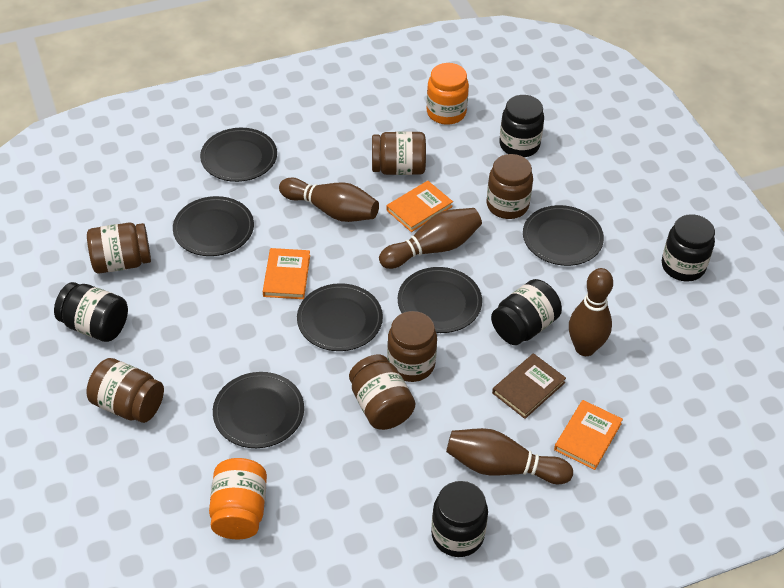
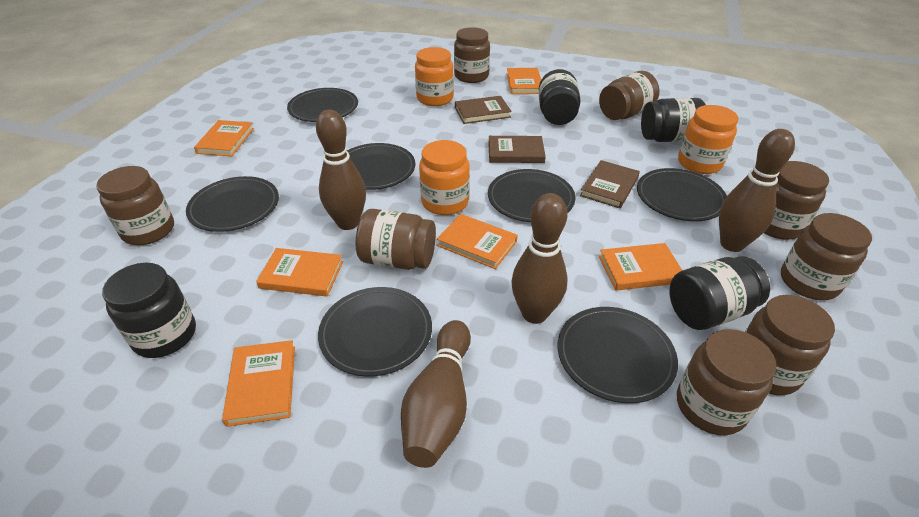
black jar: [54,282,128,342] [431,481,488,557] [491,279,562,345] [499,95,544,157] [662,214,715,282] = 5 -> [102,263,196,358] [539,69,581,125] [641,98,706,142] [669,256,770,330] = 4
black plate: [173,196,254,256] [200,128,277,182] [213,372,304,448] [297,283,383,351] [398,267,482,333] [523,205,604,266] = 6 -> [186,176,279,232] [287,88,358,122] [318,287,432,377] [347,143,416,190] [488,169,575,222] [557,307,678,403] [637,168,727,221] = 7
brown book: [492,353,566,419] = 1 -> [455,96,512,124] [488,136,546,163] [580,160,640,208] = 3
brown jar: [86,358,164,423] [87,223,151,274] [349,355,415,430] [372,132,426,175] [387,311,437,382] [487,154,533,219] = 6 -> [96,166,174,245] [356,209,436,270] [454,27,490,83] [599,71,659,120] [677,329,776,435] [745,295,835,395] [764,161,829,240] [781,213,872,300] = 8
orange book: [263,248,310,299] [386,181,453,232] [554,400,623,470] = 3 -> [194,120,254,157] [222,340,295,427] [256,248,343,297] [437,214,518,269] [507,68,541,94] [599,243,682,291] = 6
orange jar: [209,458,267,539] [427,63,469,125] = 2 -> [415,47,454,106] [419,140,470,215] [678,105,738,174] = 3

